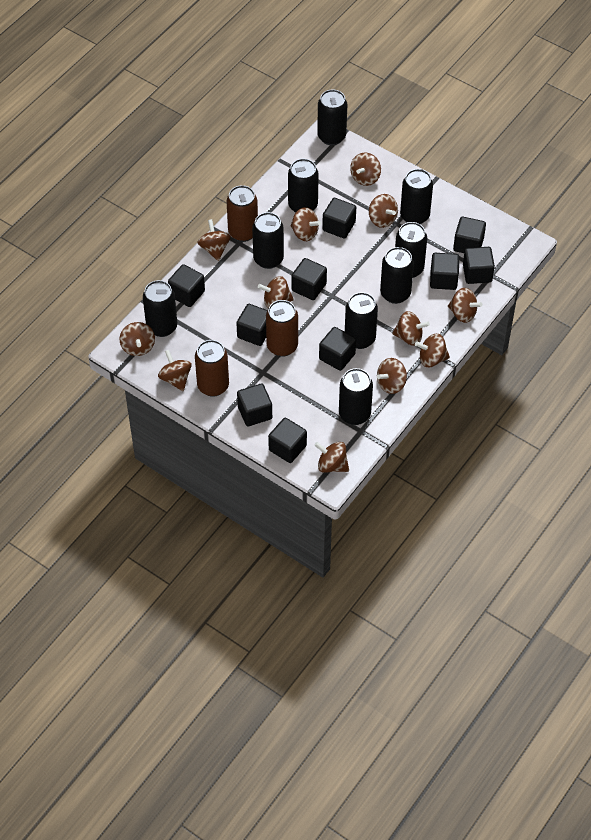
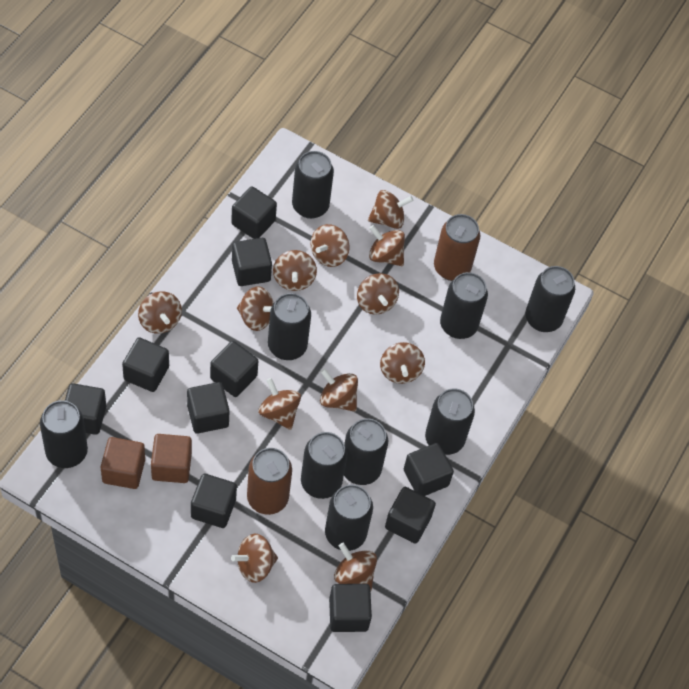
brown can: [195,340,229,397] [227,185,258,242] [266,300,298,357] = 3 -> [247,448,292,515] [434,214,480,281] = 2
brown cube: none = 0 -> [101,437,145,489] [151,434,192,483] = 2

